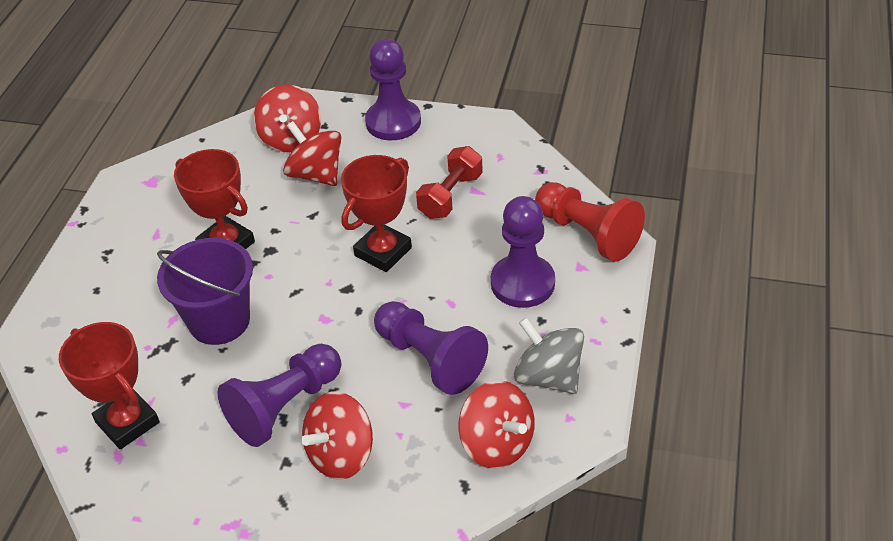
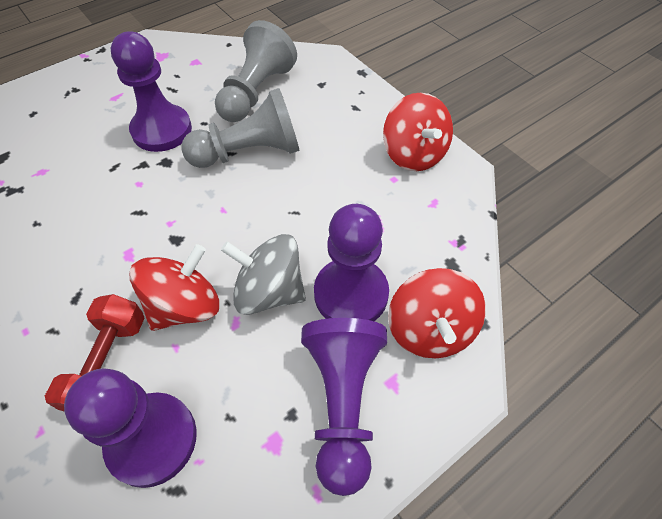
grey pawn: none = 0 -> [181,88,300,168] [215,20,297,122] = 2
purple bucket: [157,238,253,345] = 1 -> none = 0
red pawn: [535,182,645,262] = 1 -> none = 0
red spinning top: [254,84,321,152] [283,121,341,186] [302,392,373,480] [459,380,534,469] = 4 -> [130,244,219,331] [383,93,453,171] [388,268,486,358] = 3
red trophy: [59,322,160,449] [174,149,255,249] [341,155,412,272] = 3 -> none = 0

